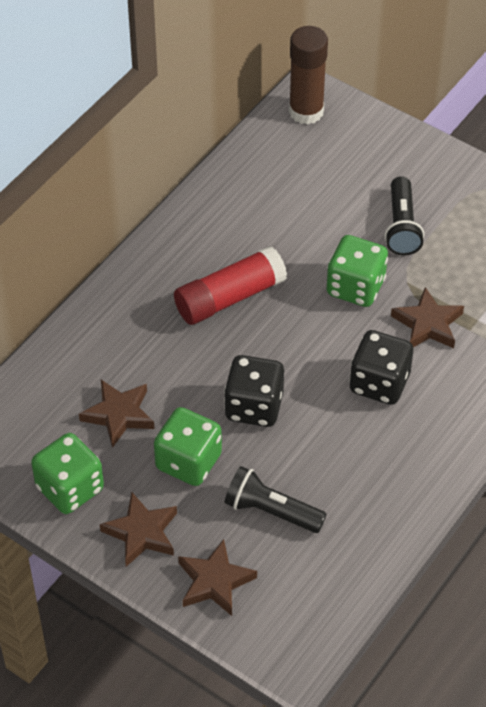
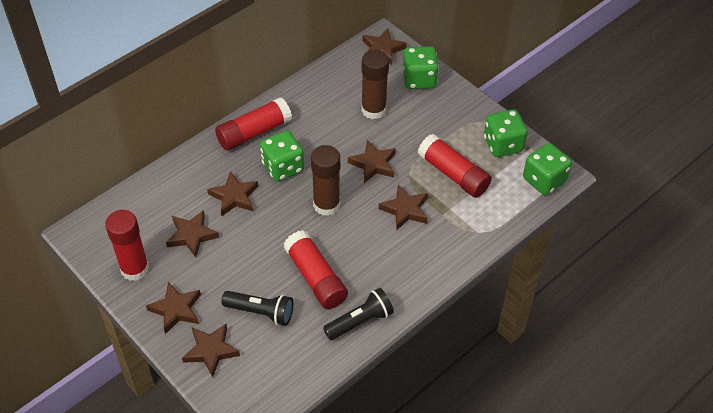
black dice: [224,355,284,427] [349,330,413,405] = 2 -> none = 0
brown glue stick: [289,26,328,124] = 1 -> [311,145,340,216] [361,50,389,119] = 2
brown star: [79,380,155,448] [100,492,177,567] [178,539,257,616] [391,287,464,348] = 4 -> [146,282,201,334] [166,210,219,257] [182,324,240,377] [207,171,258,216] [348,140,396,183] [362,29,407,65] [379,185,428,230] = 7
green dice: [31,433,104,514] [154,407,222,486] [326,235,388,307] = 3 -> [260,131,304,182] [403,46,439,89] [484,109,528,157] [523,143,572,195] = 4
red glue stick: [174,246,287,325] = 1 -> [105,210,149,281] [215,97,292,151] [284,230,348,309] [418,134,492,198] = 4

